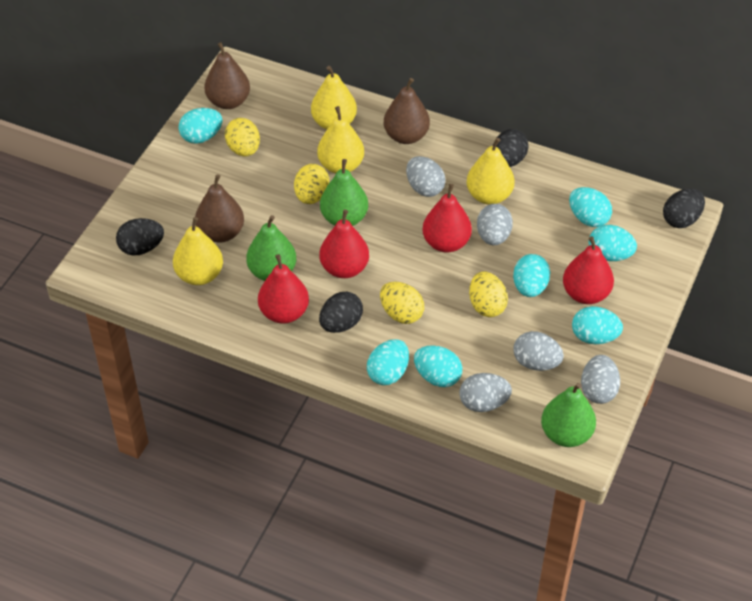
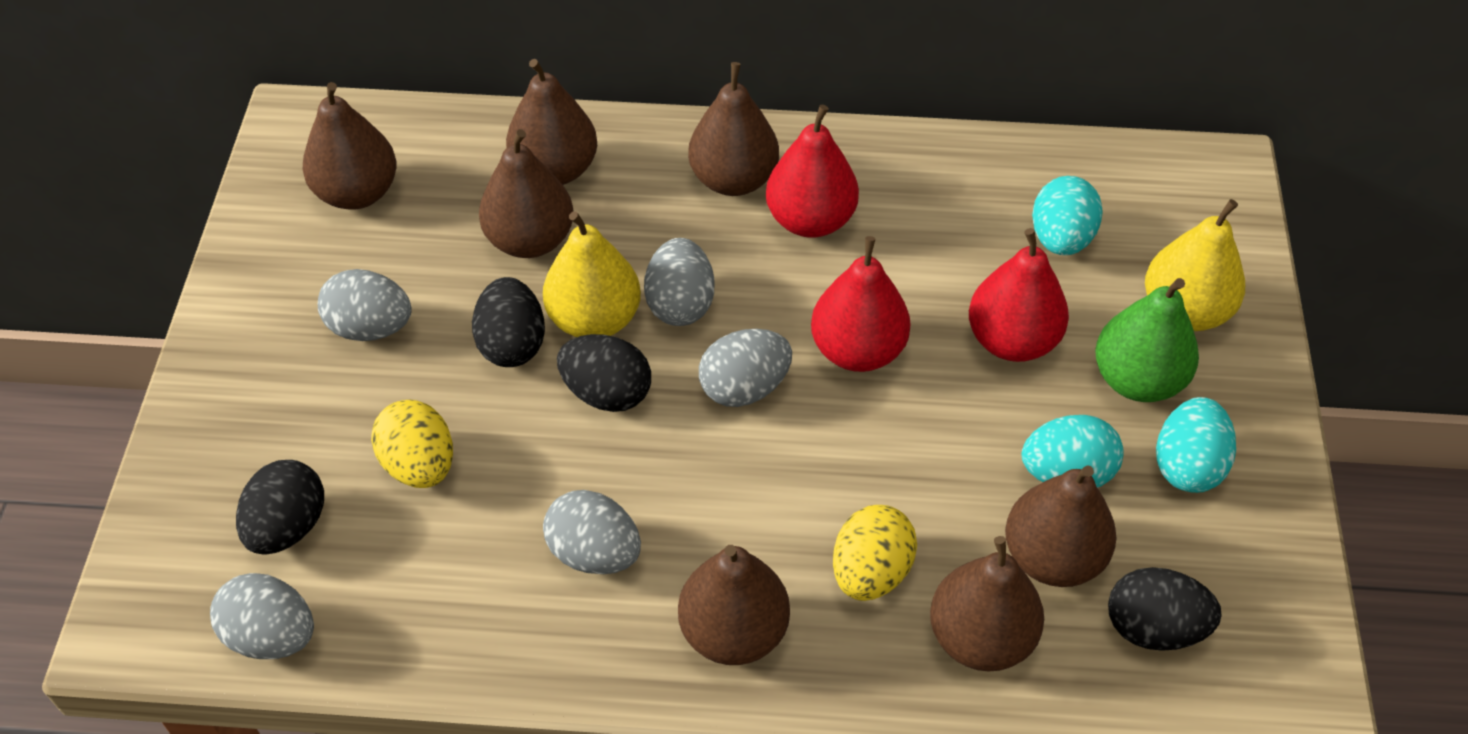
brown pear: [195,174,244,243] [204,42,250,109] [384,78,430,144] = 3 -> [303,82,396,210] [479,129,573,258] [506,59,597,185] [678,545,790,665] [688,62,779,196] [930,536,1044,672] [1005,465,1116,587] = 7
green pear: [246,215,296,281] [320,159,368,226] [541,383,596,447] = 3 -> [1095,278,1199,402] = 1
red pear: [258,254,309,324] [319,210,369,278] [422,184,472,253] [563,236,614,304] = 4 -> [766,105,859,238] [811,236,911,372] [969,228,1069,362] = 3
turquoise egg: [179,108,223,144] [367,339,409,385] [414,345,462,387] [513,254,550,297] [569,187,612,227] [572,306,623,344] [589,225,637,261] = 7 -> [1022,415,1124,488] [1032,176,1103,255] [1156,397,1236,493] = 3
yellow egg: [225,118,260,157] [294,164,329,204] [380,282,424,324] [469,271,508,317] = 4 -> [371,399,453,488] [833,505,917,601] = 2
yellow pear: [173,217,223,285] [311,66,357,130] [317,106,364,174] [466,138,515,205] = 4 -> [543,211,641,337] [1145,199,1245,331] = 2

